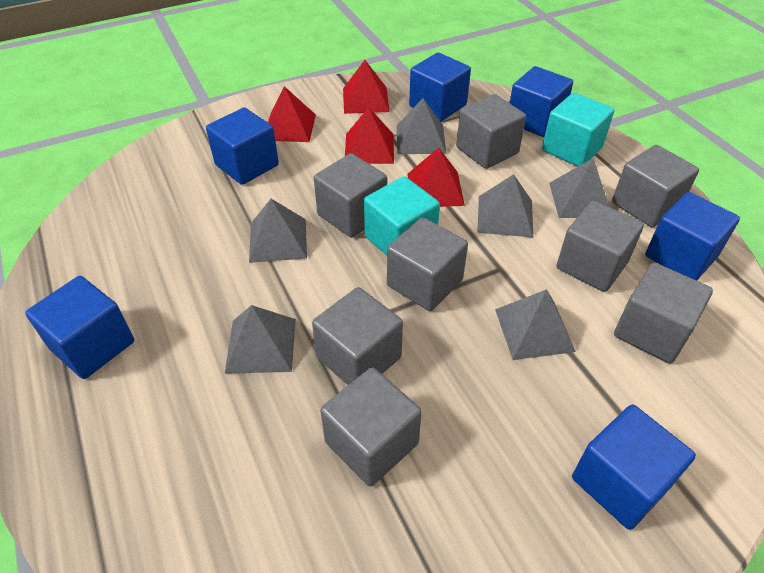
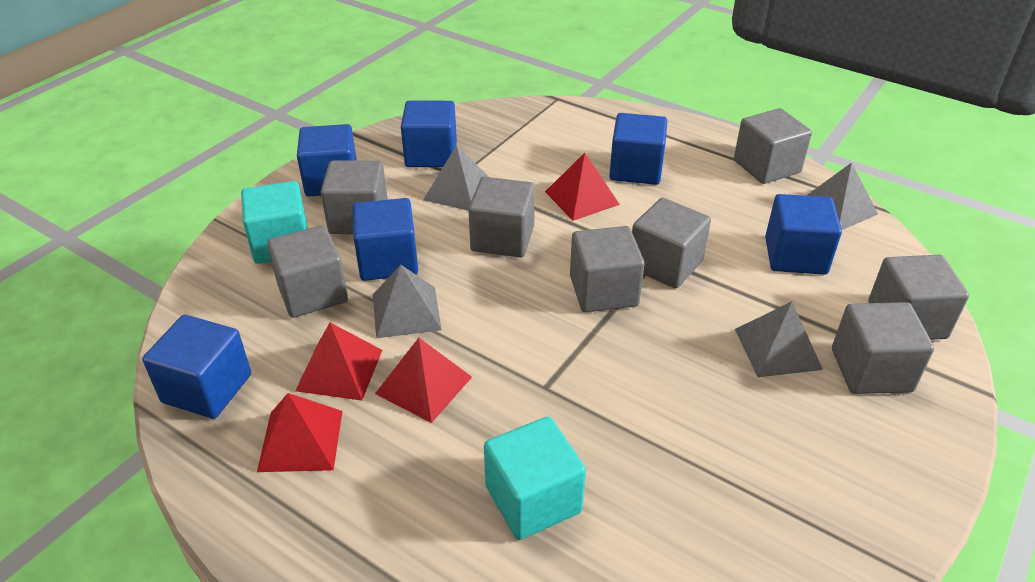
grey pyramid: [225,305,296,374] [249,199,307,263] [396,98,446,154] [477,174,533,238] [495,289,576,360] [549,158,609,218] = 6 -> [373,265,442,338] [423,145,489,211] [735,301,823,377] [806,163,878,230] = 4

